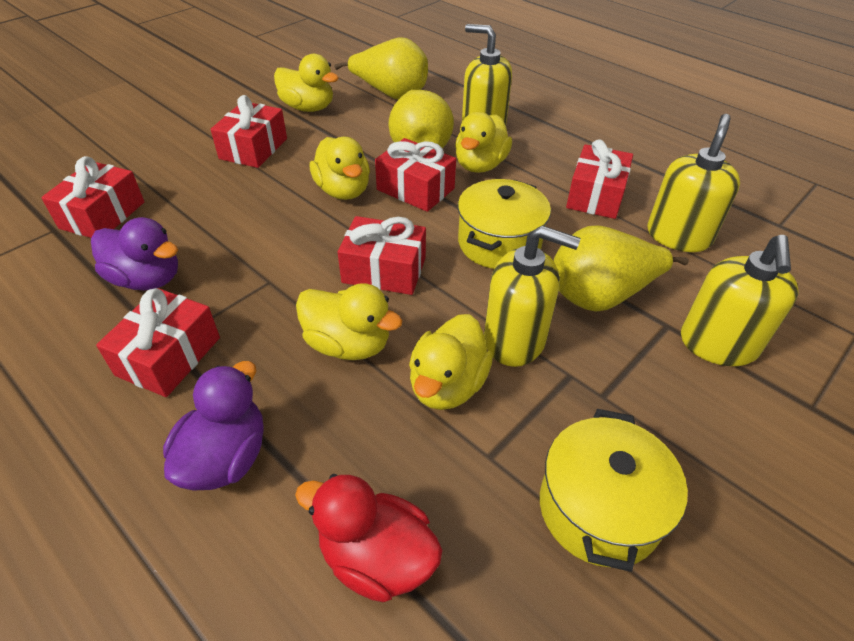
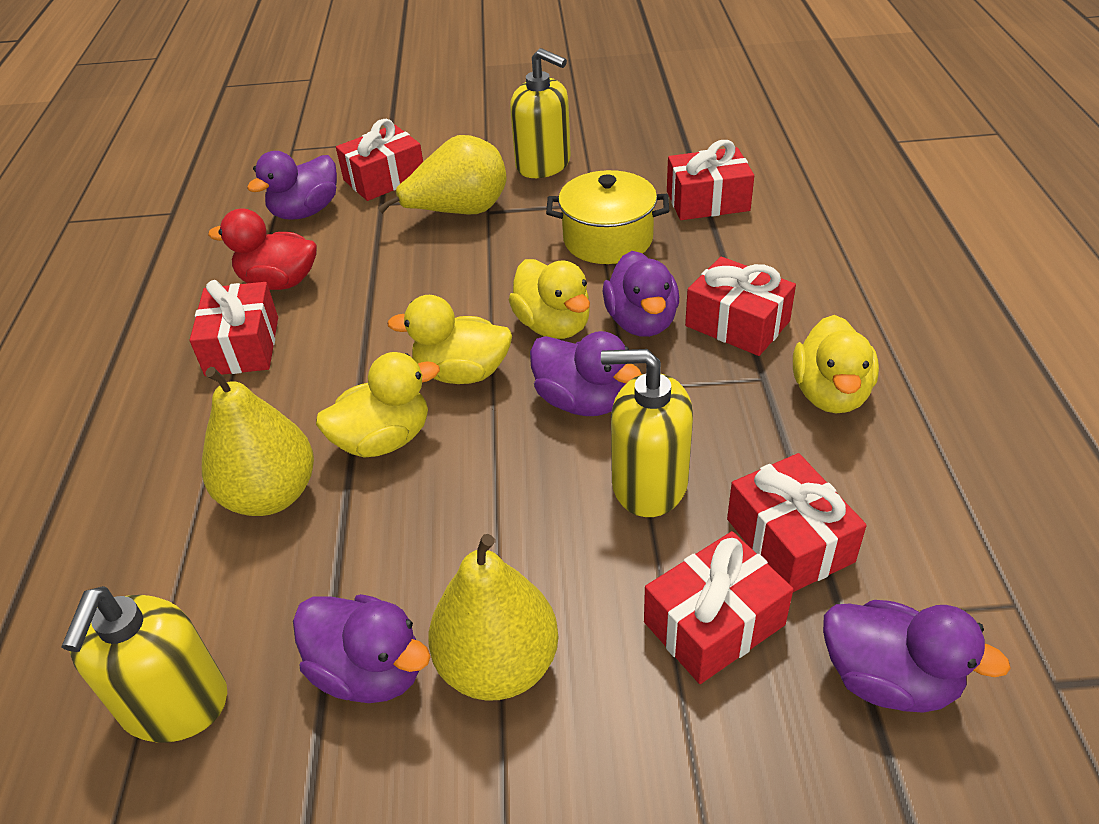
purple duck: [91,217,178,290] [163,361,264,491] = 2 -> [247,151,337,219] [293,594,431,703] [530,331,642,416] [602,251,679,337] [823,600,1011,713] = 5
yellow duck: [274,54,339,112] [296,283,403,360] [310,137,370,200] [409,314,493,410] [455,112,512,173] = 5 -> [316,352,440,458] [387,295,512,384] [509,259,590,339] [793,315,879,413] = 4
yellow pot: [458,179,551,269] [540,409,688,572] = 2 -> [546,170,669,264] = 1
yellow soap dispenser: [462,24,512,126] [484,226,580,367] [648,114,740,252] [681,235,798,366] = 4 -> [61,586,227,743] [510,48,571,178] [601,349,693,517] = 3

